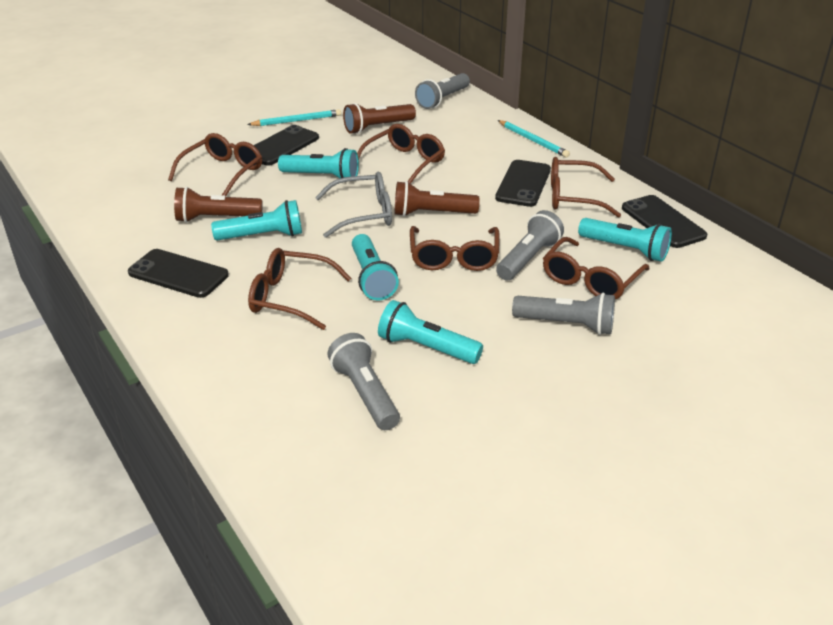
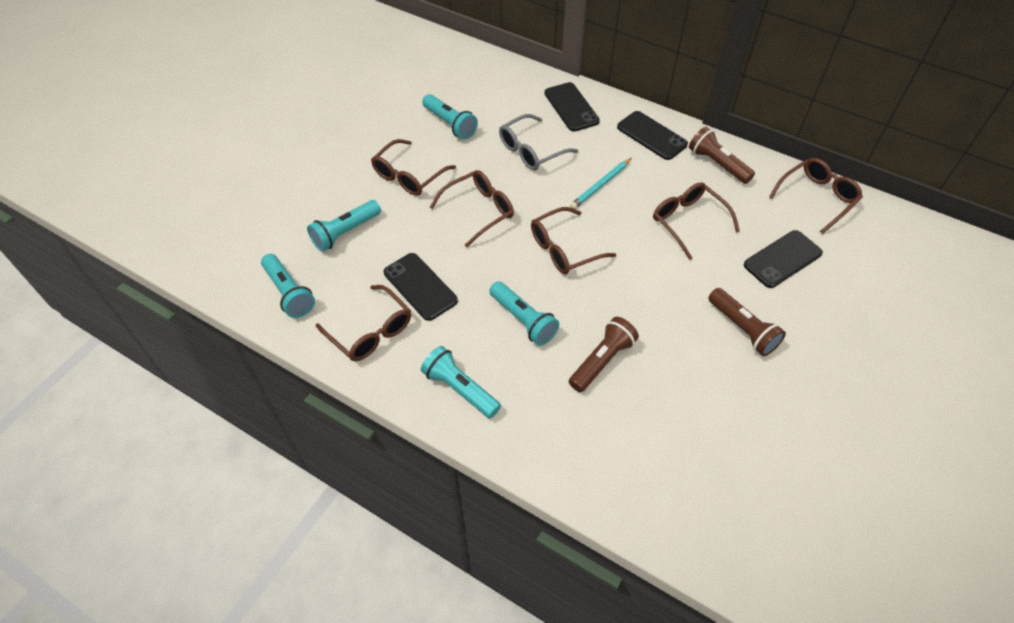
grey flashlight: [327,333,400,430] [415,73,470,109] [496,210,564,280] [512,293,615,335] = 4 -> none = 0
turquoise pencil: [247,109,341,126] [498,120,570,158] = 2 -> [570,158,632,209] = 1

